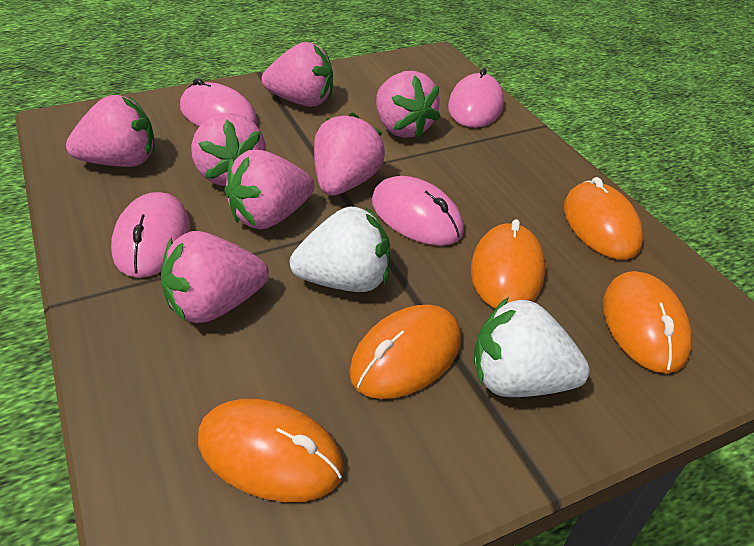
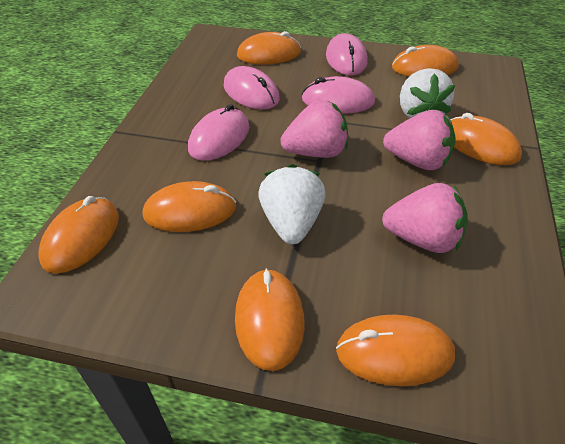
orange mouse: [198,399,344,502] [349,305,461,399] [471,219,545,308] [564,177,643,260] [603,271,692,373] = 5 -> [38,196,119,273] [143,181,236,232] [235,268,305,371] [237,31,301,64] [336,314,455,386] [392,45,459,77] [450,113,522,165] = 7
pink strawberry: [66,95,155,167] [161,231,269,323] [191,113,266,186] [225,150,314,229] [262,42,333,107] [314,112,385,196] [376,71,440,138] = 7 -> [280,100,348,158] [382,183,468,253] [383,110,456,170] = 3

